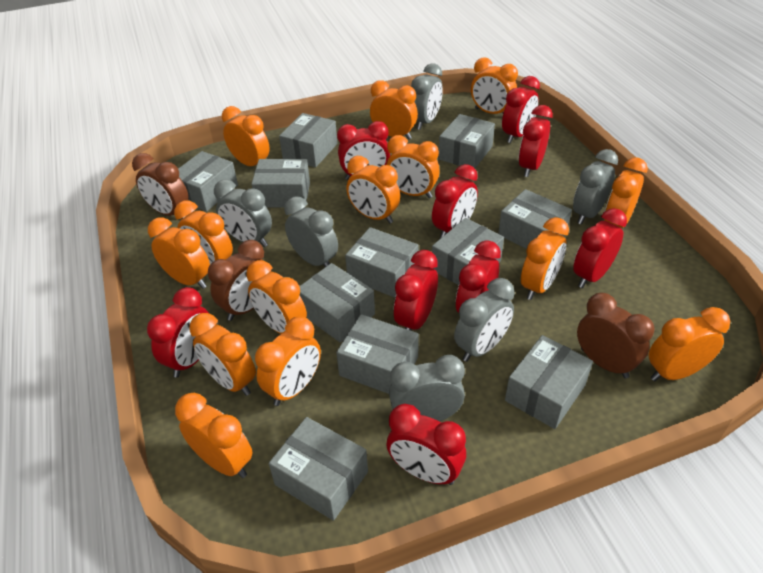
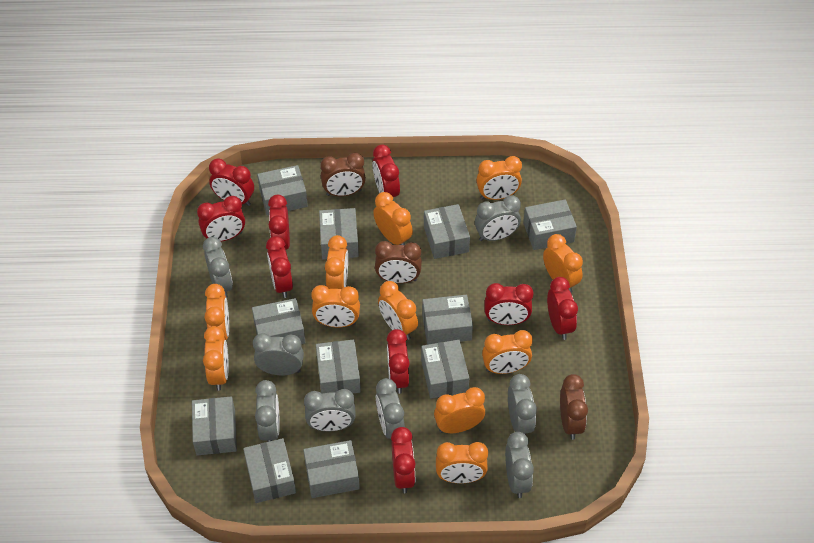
grey clock: [214,179,272,247] [284,196,338,267] [389,355,465,422] [411,63,443,130] [454,278,515,362] [573,149,618,225] = 6 -> [203,237,233,298] [253,333,304,375] [255,380,280,442] [304,389,356,431] [376,378,405,439] [475,195,521,241] [505,432,534,498] [508,374,537,435] = 8
orange clock: [148,218,210,289] [174,200,233,264] [175,393,253,478] [189,313,256,396] [222,106,270,166] [246,260,307,334] [255,316,321,406] [346,156,400,223] [370,80,418,140] [386,135,440,198] [471,57,518,114] [521,217,569,300] [604,157,648,228] [649,307,730,381] = 14 -> [203,326,229,391] [205,284,229,340] [311,285,360,327] [325,235,348,289] [373,192,413,245] [378,281,418,340] [434,387,485,433] [436,442,488,483] [476,156,522,200] [482,330,533,374] [543,234,583,293] = 11

